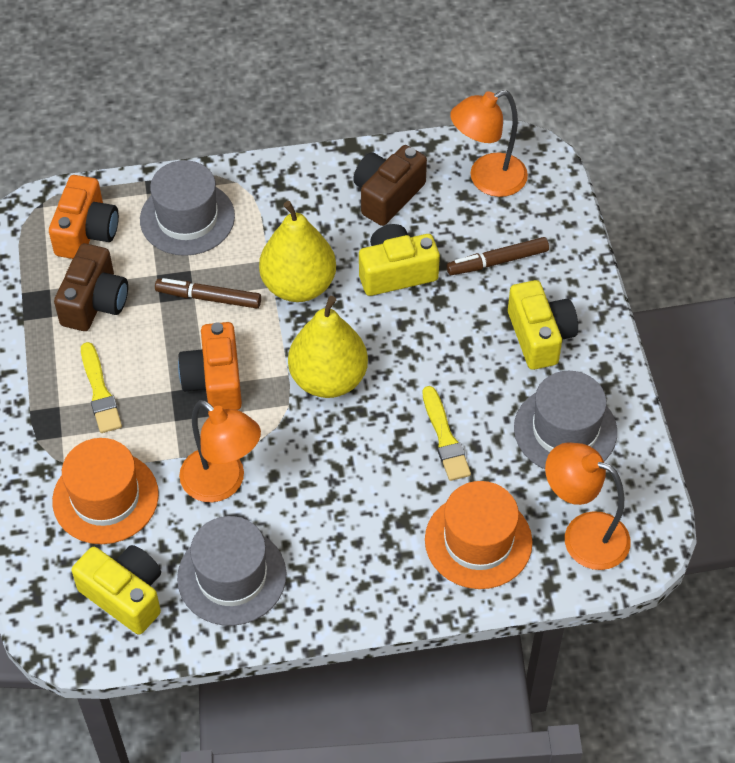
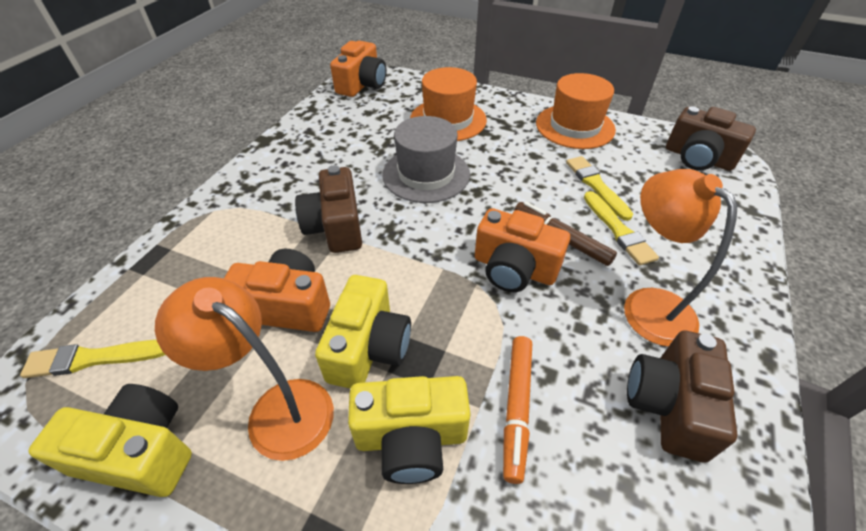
brown camera: [54,243,128,331] [353,145,427,226] = 2 -> [295,165,362,253] [627,331,738,462] [666,107,756,171] = 3
brown marker: [155,278,261,308] [446,237,549,275] = 2 -> [514,202,617,266] = 1
grey hat: [140,160,235,256] [177,516,286,626] [514,371,617,469] = 3 -> [382,116,470,203] = 1
orange camera: [49,175,119,259] [178,322,242,410] = 2 -> [224,249,330,332] [330,41,387,97] [475,208,570,292] = 3
orange lamp: [179,400,261,502] [450,90,528,197] [545,442,631,570] = 3 -> [155,277,334,461] [624,169,737,347] = 2
orange marker: none = 0 -> [503,336,532,484] = 1
yellow brush: [81,342,122,433] [423,386,471,481] = 2 -> [20,340,165,378] [566,156,633,221] [584,191,659,266] = 3
yellow pear: [259,201,336,302] [288,296,368,398] = 2 -> none = 0

